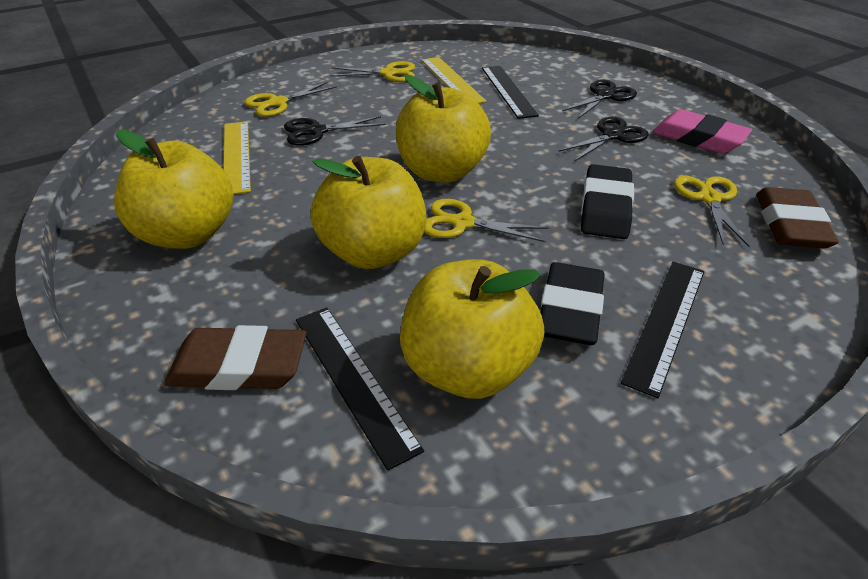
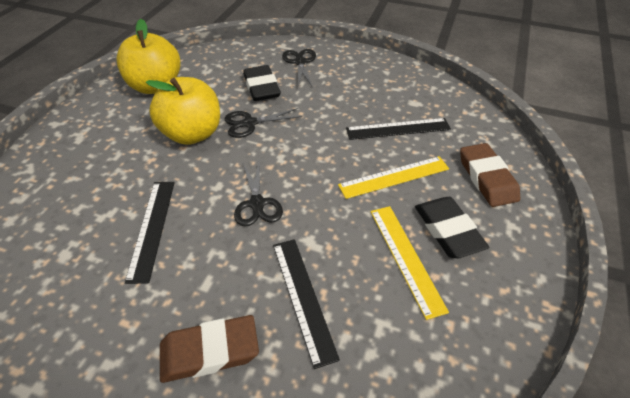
pink eraser: [652,109,752,154] = 1 -> none = 0
yellow apple: [114,130,234,249] [310,156,426,269] [396,75,491,182] [400,259,545,399] = 4 -> [116,19,181,94] [146,77,220,145] = 2
yellow scissors: [245,82,337,117] [329,61,415,82] [424,199,549,242] [674,176,750,247] = 4 -> none = 0

